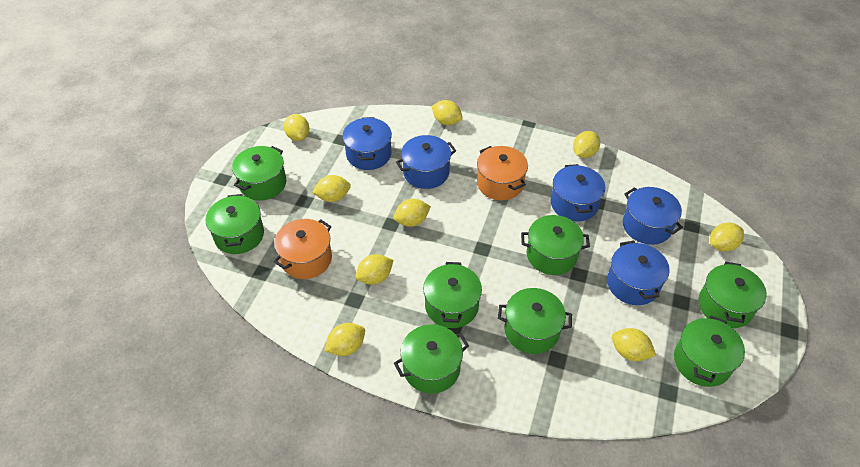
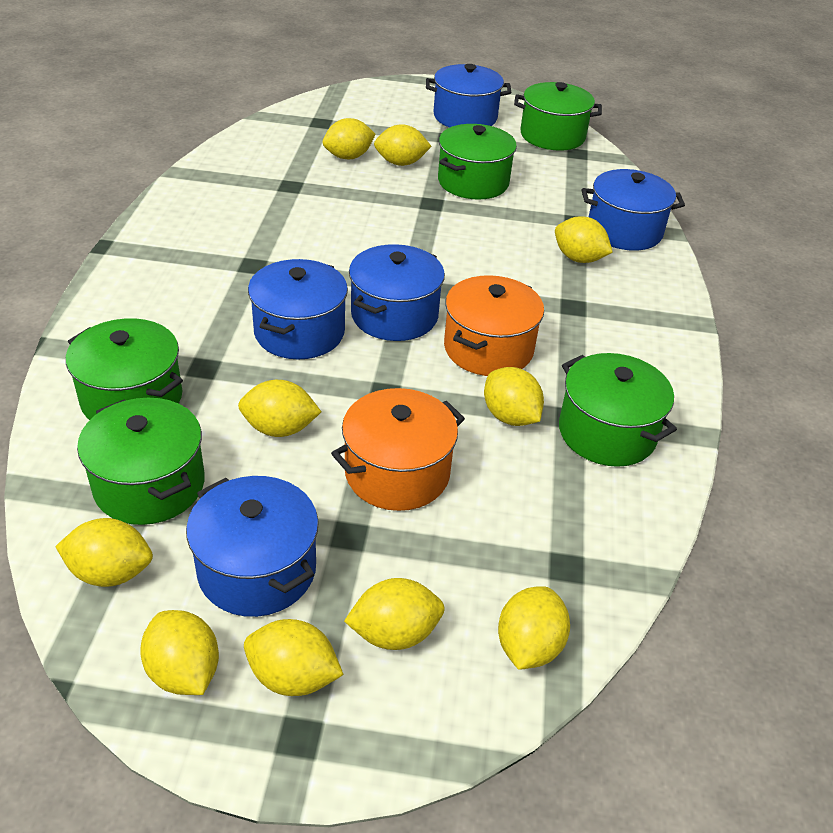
green pot: [205,194,264,254] [232,146,286,201] [394,324,469,394] [423,262,482,328] [498,288,572,354] [521,215,590,275] [674,315,745,387] [699,262,767,328] = 8 -> [66,318,183,420] [77,398,205,525] [438,124,517,200] [514,82,602,151] [559,353,677,467] = 5
yellow lemon: [284,114,309,141] [312,175,351,202] [324,323,365,356] [355,254,393,285] [393,199,431,227] [432,100,462,125] [573,131,600,158] [612,328,656,361] [710,223,744,252] = 9 -> [55,518,153,587] [140,610,219,695] [238,380,321,437] [244,619,344,696] [323,118,376,159] [344,578,445,650] [374,124,432,166] [484,367,544,426] [498,586,570,670] [555,216,613,263] = 10

